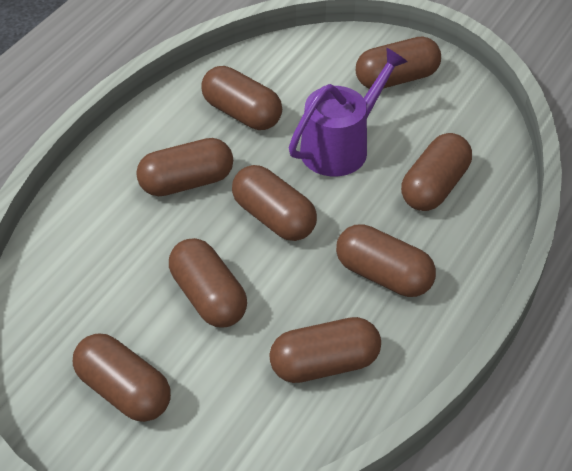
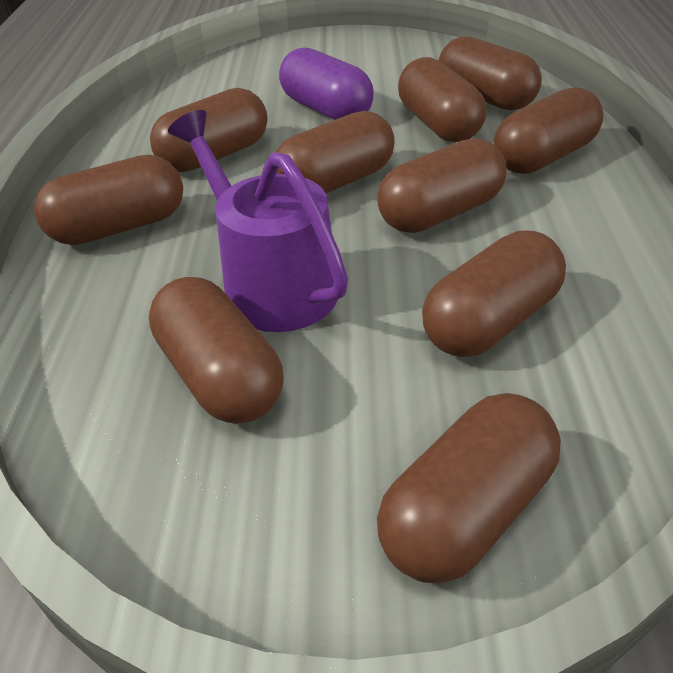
brown capsule: [73,333,171,422] [136,138,233,196] [169,238,247,327] [201,66,282,130] [232,165,317,241] [269,317,381,383] [336,224,436,297] [356,36,441,89] [401,133,472,211] = 9 -> [34,155,183,245] [149,277,284,424] [150,88,267,172] [276,111,395,193] [377,138,506,233] [377,393,561,584] [398,57,487,142] [422,231,566,357] [439,36,542,111] [494,87,604,174] = 10
purple capsule: none = 0 -> [279,47,374,120] = 1

